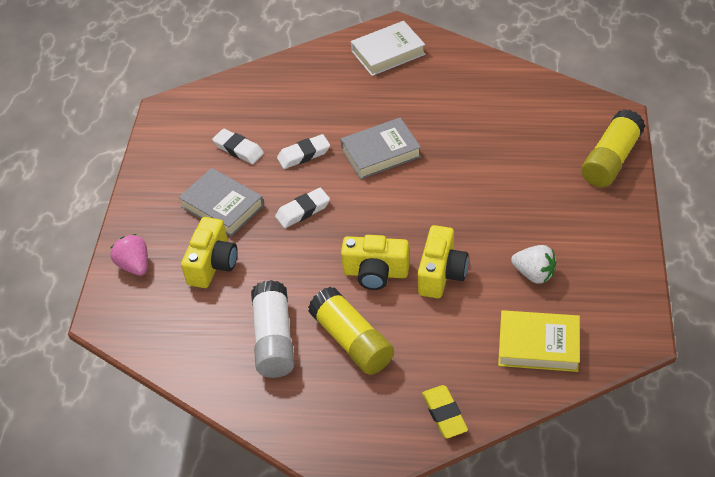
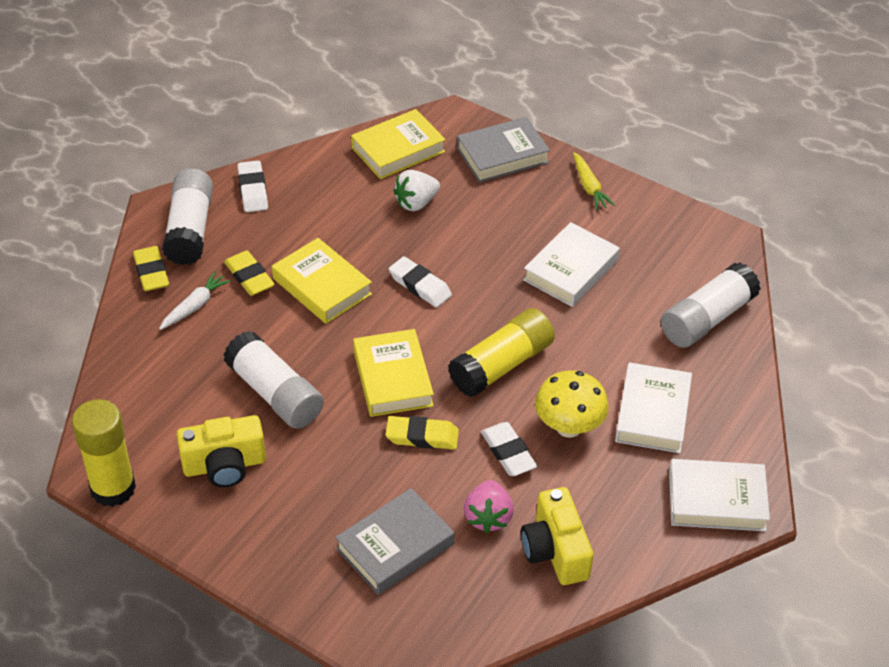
white book: [351,21,426,76] = 1 -> [523,222,620,307] [615,362,692,453] [669,459,770,531] = 3
white carrot: none = 0 -> [159,271,231,330] = 1
white glue stick: [251,280,295,378] = 1 -> [162,168,213,265] [223,331,324,429] [661,263,761,348] = 3
yellow book: [498,310,580,372] = 1 -> [272,238,372,324] [351,109,446,179] [353,329,434,417] = 3
yellow camera: [181,217,238,288] [341,235,410,290] [417,225,469,298] = 3 -> [177,415,266,487] [521,487,593,585] = 2
yellow carrot: none = 0 -> [573,152,615,210] = 1
yellow eraser: [422,385,468,439] = 1 -> [133,246,169,291] [224,251,275,296] [385,416,459,450] = 3
yellow mushroom: none = 0 -> [535,370,609,438] = 1

